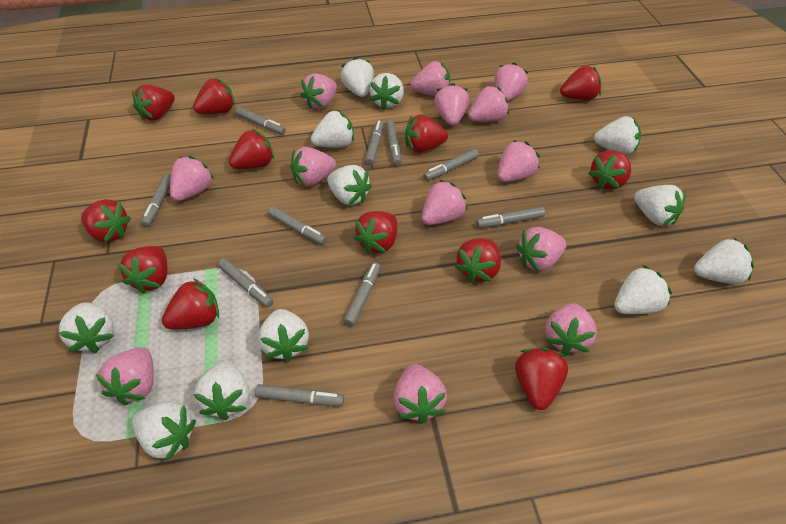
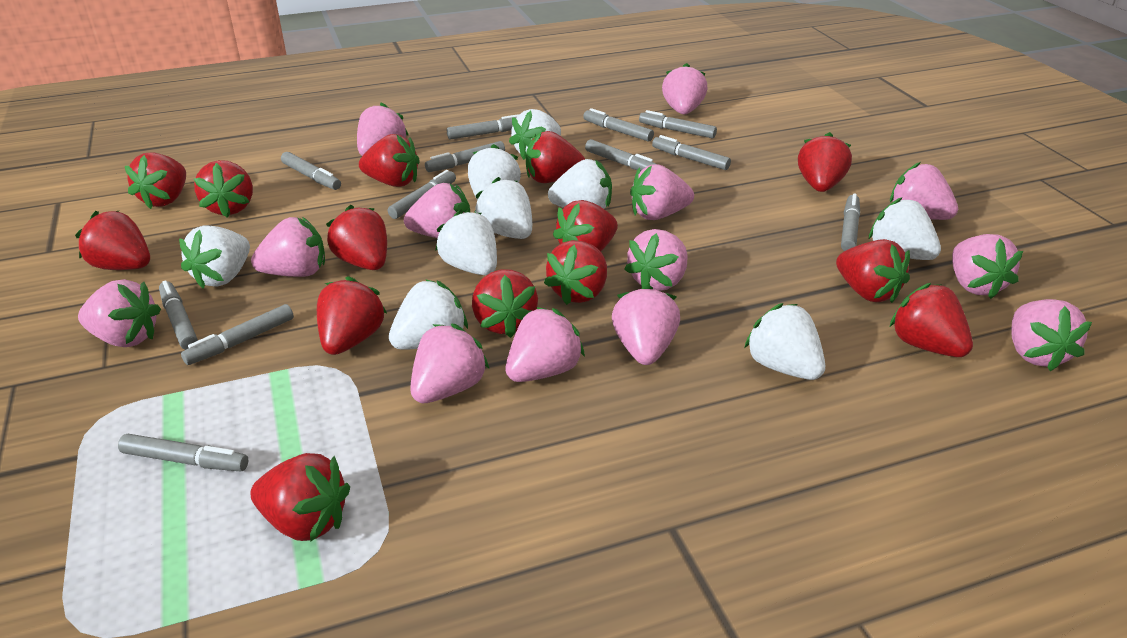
grey marker: [141,174,171,227] [218,258,273,307] [235,107,286,135] [255,384,344,406] [268,207,327,245] [343,262,381,327] [365,120,384,166] [385,120,401,165] [423,149,479,181] [476,206,545,228] = 10 -> [118,434,248,471] [159,281,198,350] [181,304,294,365] [281,152,341,190] [388,170,456,219] [425,141,505,172] [447,114,519,140] [583,108,654,142] [585,139,658,170] [639,110,717,138] [652,135,731,170] [841,194,860,251] = 12
red strawberry: [81,199,131,242] [118,246,167,294] [132,84,175,121] [162,278,219,329] [193,78,235,114] [229,129,274,169] [354,211,397,254] [405,114,448,153] [455,238,501,283] [515,348,568,410] [560,65,601,100] [588,150,631,189] = 12 -> [75,211,150,270] [125,152,186,209] [194,160,253,218] [250,453,350,542] [317,276,387,355] [326,205,387,270] [359,134,420,187] [472,269,538,338] [526,131,585,183] [544,240,607,305] [553,200,618,251] [798,132,852,192] [836,239,910,303] [890,283,973,357] = 14
white strawberry: [59,303,114,353] [132,402,196,461] [194,361,249,420] [258,309,309,362] [311,110,354,148] [327,165,372,205] [340,57,374,97] [370,73,404,110] [594,116,641,155] [614,265,672,314] [634,185,686,226] [694,238,754,284] = 12 -> [179,225,250,288] [389,279,468,350] [435,210,497,275] [468,144,521,200] [474,177,532,239] [509,109,561,160] [548,159,612,209] [744,303,825,380] [869,198,941,260] = 9

